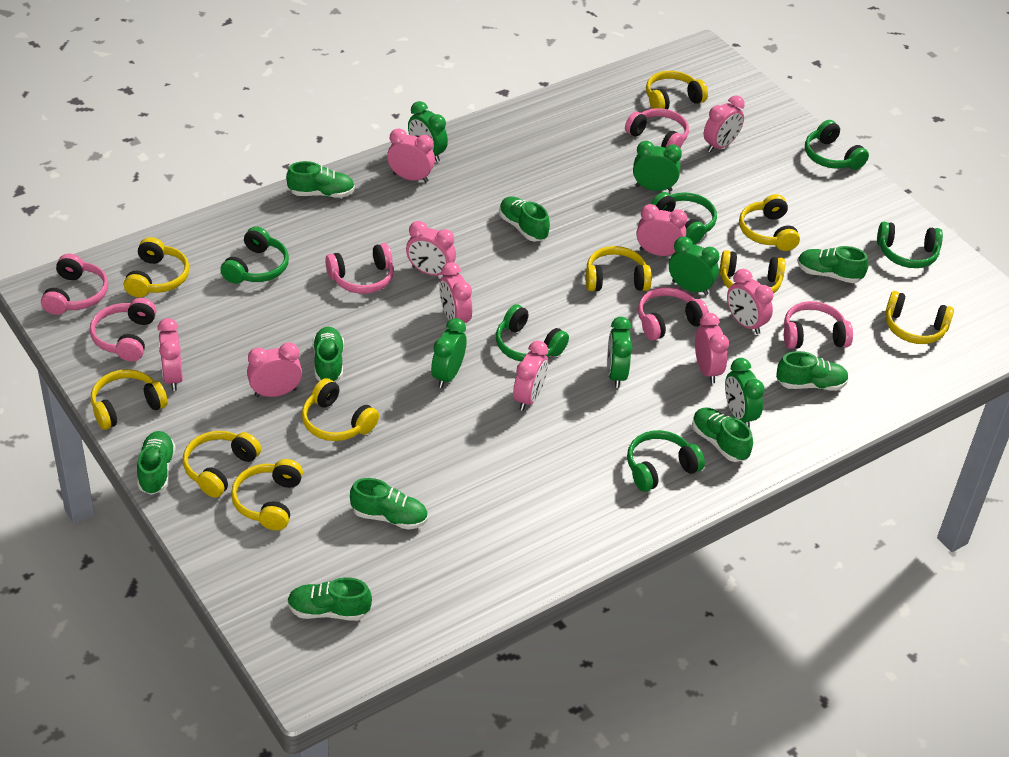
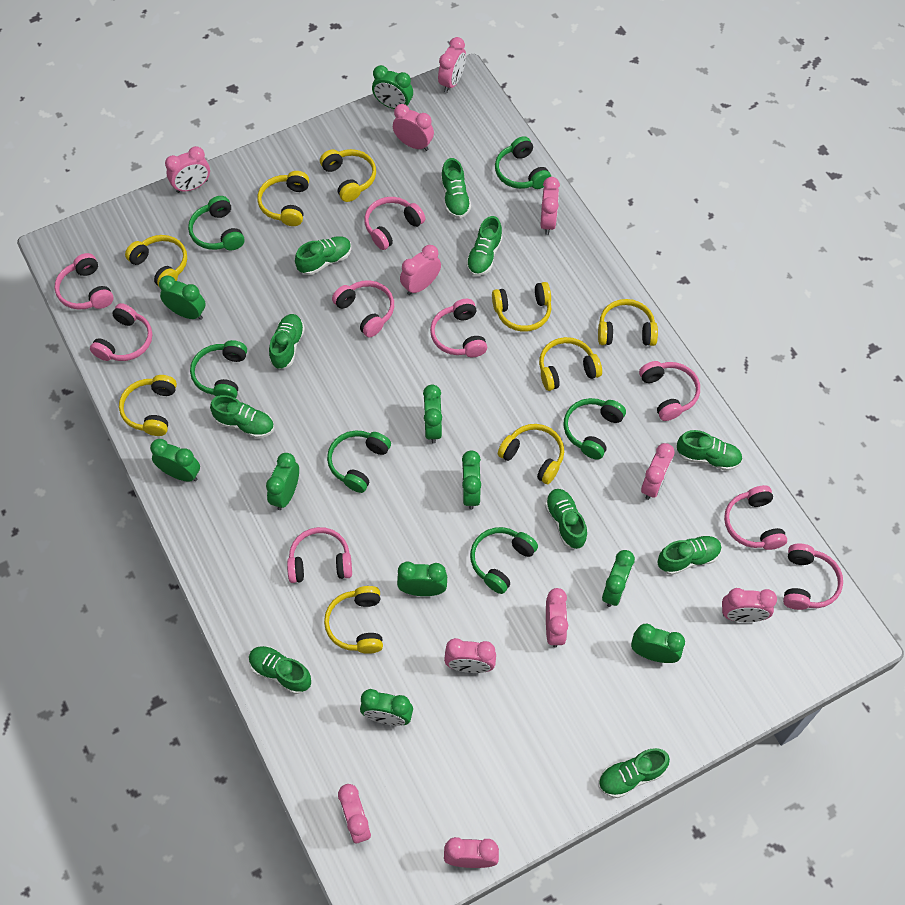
green clock: [408,101,448,162] [431,318,466,388] [607,317,633,388] [633,141,682,191] [669,237,719,295] [725,358,765,428] = 6 -> [150,439,200,482] [159,275,206,320] [266,453,299,510] [360,689,413,726] [372,65,413,109] [397,562,447,596] [423,385,442,444] [462,450,481,510] [602,550,635,607] [631,624,685,663] = 10
green shoe: [137,431,176,495] [286,161,355,198] [287,577,372,621] [312,327,344,382] [350,478,428,530] [499,196,550,242] [692,408,753,462] [776,351,849,391] [797,246,869,283] = 9 -> [210,395,274,438] [249,646,311,694] [269,314,305,369] [295,236,352,275] [441,158,471,218] [466,216,503,276] [545,489,587,549] [598,748,670,798] [657,535,722,575] [677,430,743,471] = 10
pink clock: [157,318,183,391] [247,342,302,397] [387,128,435,182] [406,221,456,276] [439,262,472,323] [513,341,548,411] [637,204,687,256] [695,313,729,383] [704,95,745,152] [727,269,773,334] = 10 -> [165,146,210,193] [338,784,371,843] [393,104,434,151] [400,245,441,295] [438,37,466,93] [444,638,496,673] [444,837,499,868] [540,177,560,235] [546,588,568,648] [641,443,675,500] [722,588,777,622] = 11
pink headphones: [41,254,108,315] [90,298,157,361] [325,243,394,294] [625,108,689,149] [638,287,709,341] [784,301,853,349] = 6 -> [54,253,114,310] [90,303,152,361] [287,527,352,583] [332,280,394,338] [364,197,426,250] [430,299,487,357] [639,361,700,421] [724,485,787,550] [783,544,843,610] = 9
yellow headphones: [91,369,168,430] [124,237,189,297] [183,431,261,498] [231,459,303,531] [302,378,379,441] [586,246,652,291] [646,71,708,109] [720,250,785,294] [739,194,800,251] [885,291,954,344] = 10 -> [119,375,177,436] [125,235,187,288] [257,171,309,226] [320,149,376,202] [324,586,383,654] [492,282,551,332] [498,424,564,484] [539,337,602,391] [598,299,658,346] = 9

